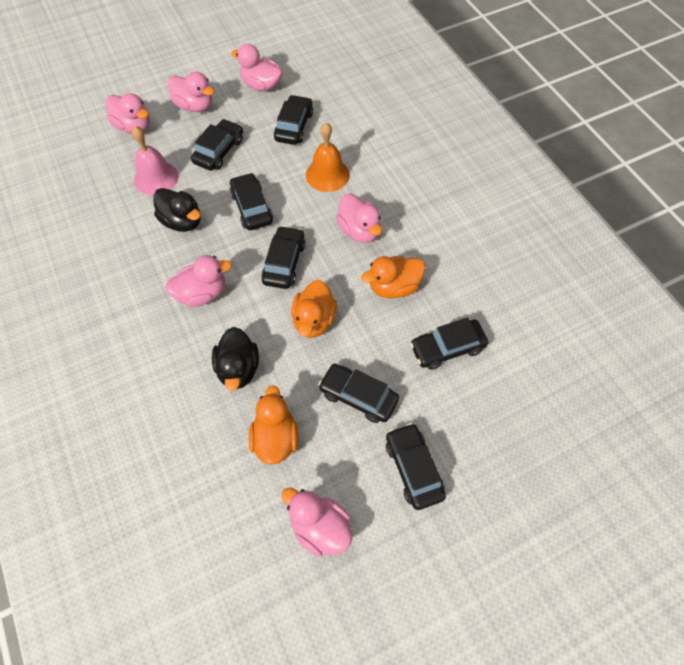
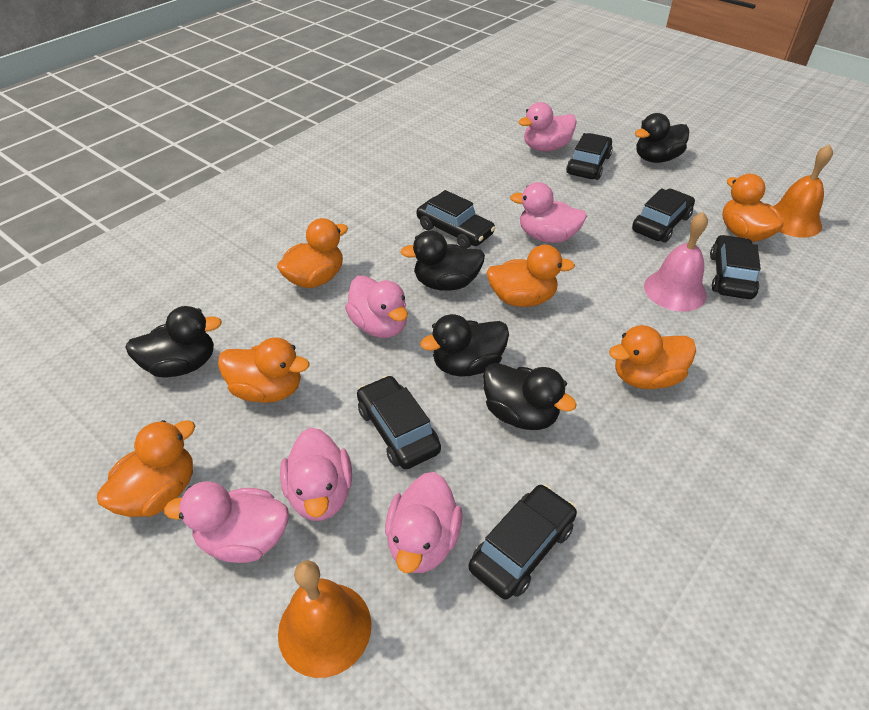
black car: [191,119,243,171] [230,173,273,230] [261,226,306,289] [274,95,313,145] [318,364,399,423] [386,423,446,510] [410,318,488,370] = 7 -> [357,375,441,469] [417,190,495,249] [469,484,577,599] [566,133,613,180] [632,188,695,243] [710,235,761,299] = 6
black duck: [153,188,201,232] [212,327,259,391] = 2 -> [125,306,222,377] [400,230,485,291] [420,314,509,377] [483,363,577,430] [635,113,689,163] = 5
orange bell: [306,123,350,192] = 1 -> [278,560,371,678] [773,144,833,237] = 2
orange duck: [249,385,299,465] [291,280,337,338] [361,256,425,298] = 3 -> [97,420,195,517] [218,338,309,403] [277,218,348,288] [486,245,575,307] [609,325,696,389] [722,174,783,242] = 6

